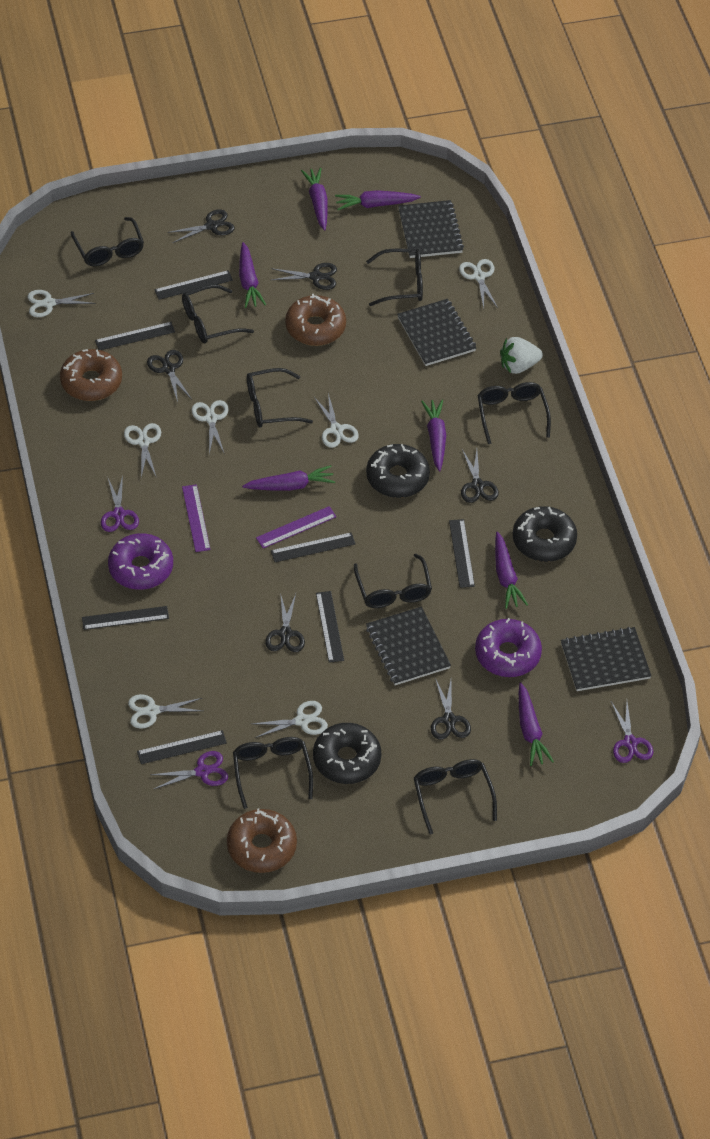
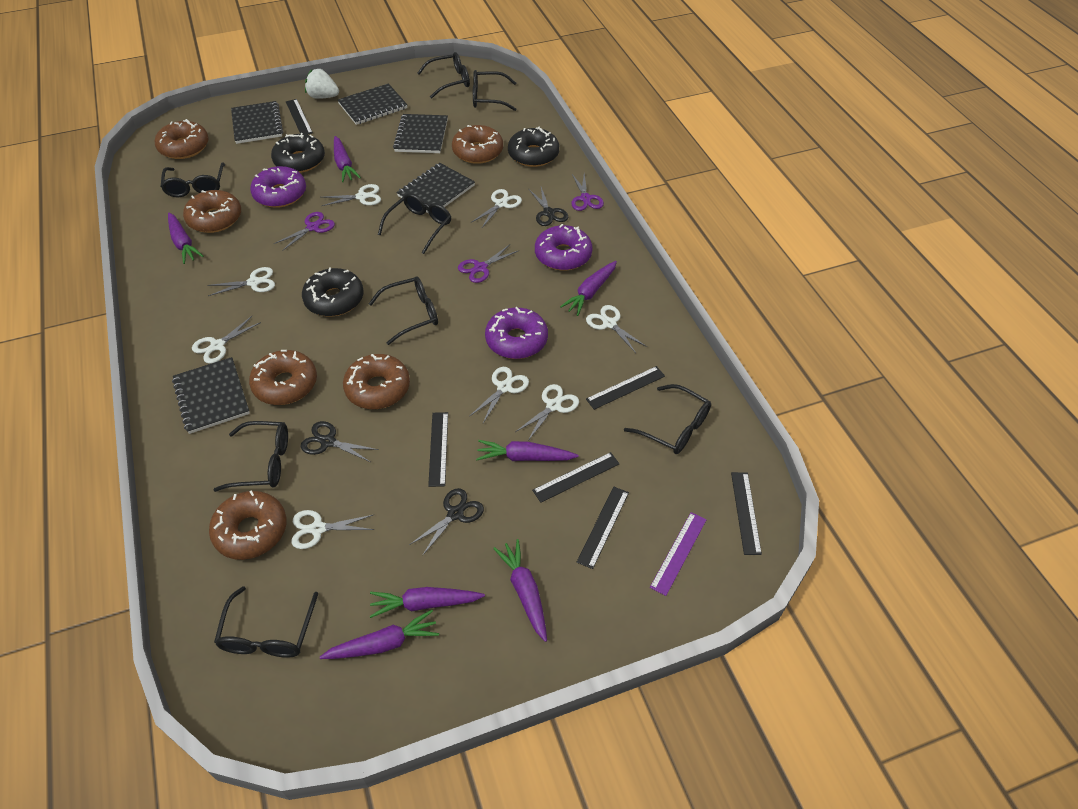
black notebook: [366,606,451,685] [397,299,476,366] [398,200,464,258] [561,627,652,691] = 4 -> [172,357,250,434] [231,101,283,144] [338,83,407,125] [393,114,448,153] [396,163,475,214] = 5
black ruler: [82,606,169,630] [95,322,175,350] [137,730,227,764] [154,270,233,300] [271,532,356,562] [316,591,344,663] [449,519,475,588] = 7 -> [286,99,313,135] [428,412,448,487] [532,452,619,503] [577,486,629,569] [586,366,665,410] [731,472,762,555] = 6
black scissors: [147,350,191,402] [167,209,235,243] [265,592,305,652] [271,263,337,290] [431,678,471,740] [461,449,499,503] = 6 -> [301,421,379,462] [409,488,484,556] [529,187,568,226] = 3
brown donut: [60,349,122,401] [227,809,297,873] [285,294,346,346] = 3 -> [155,119,209,159] [183,190,241,233] [209,490,287,560] [249,350,317,405] [343,354,410,409] [452,125,503,164] = 6
purple donut: [108,533,173,590] [475,618,542,677] = 2 -> [250,166,306,208] [485,307,548,359] [535,224,593,270] = 3
purple ruler: [182,484,210,552] [256,506,337,548] = 2 -> [650,512,707,596] = 1
white scissors: [27,290,95,317] [124,423,161,478] [128,694,203,729] [191,400,229,454] [252,701,328,738] [314,393,359,448] [459,259,498,309] = 7 -> [192,316,261,364] [207,267,275,296] [291,510,374,549] [321,184,381,206] [470,367,529,423] [471,189,522,229] [515,384,579,441] [586,305,647,353] = 8

